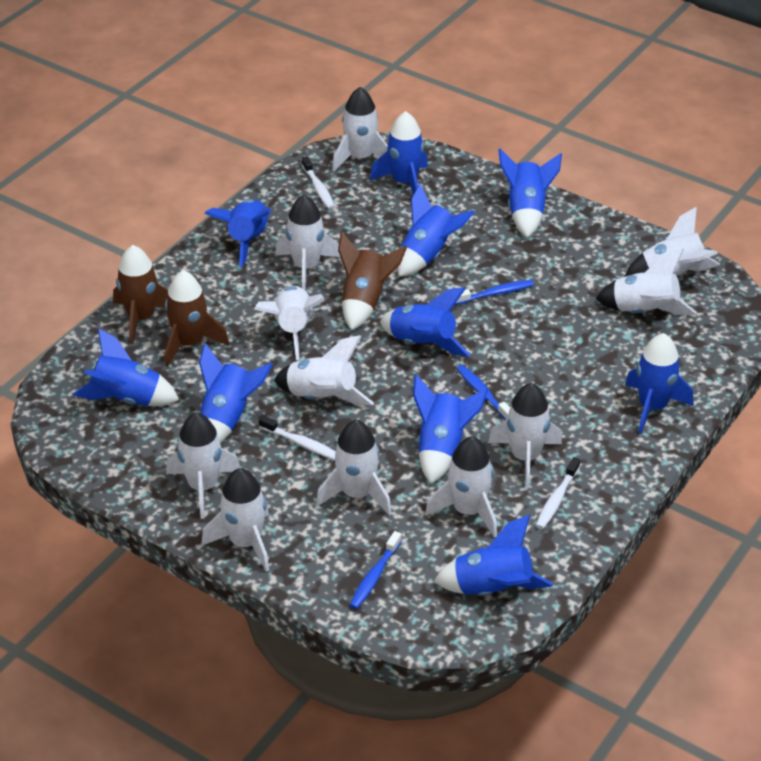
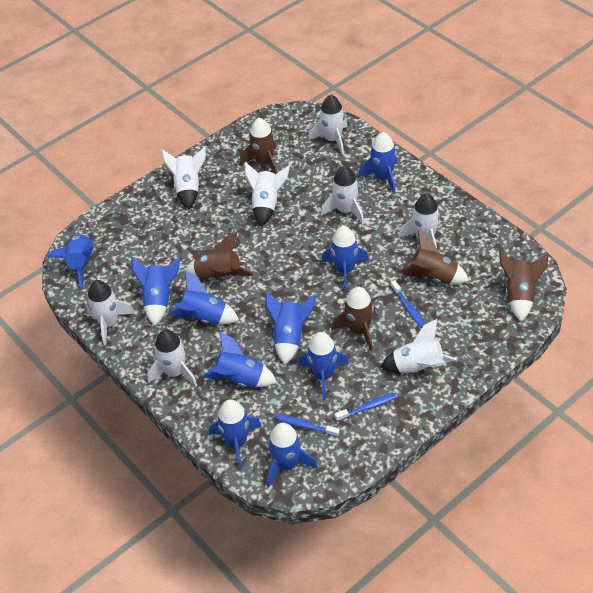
brown rocket: [113,245,168,344] [165,270,229,367] [338,232,407,330] = 3 -> [185,232,254,280] [240,118,277,174] [331,287,376,351] [398,230,469,284] [499,250,549,321] = 5
white rocket: [166,412,240,519] [201,468,269,572] [254,286,325,360] [274,335,374,405] [275,195,341,290] [316,420,392,515] [332,87,388,171] [425,436,497,538] [488,383,562,488] [595,248,697,315] [625,206,720,277] = 11 -> [86,280,135,345] [147,330,198,387] [161,147,206,209] [245,162,290,227] [309,95,348,155] [321,166,364,225] [380,319,456,374] [398,194,440,248] = 8
white toothbrush: [259,415,336,460] [301,156,335,209] [536,457,580,529] = 3 -> none = 0

